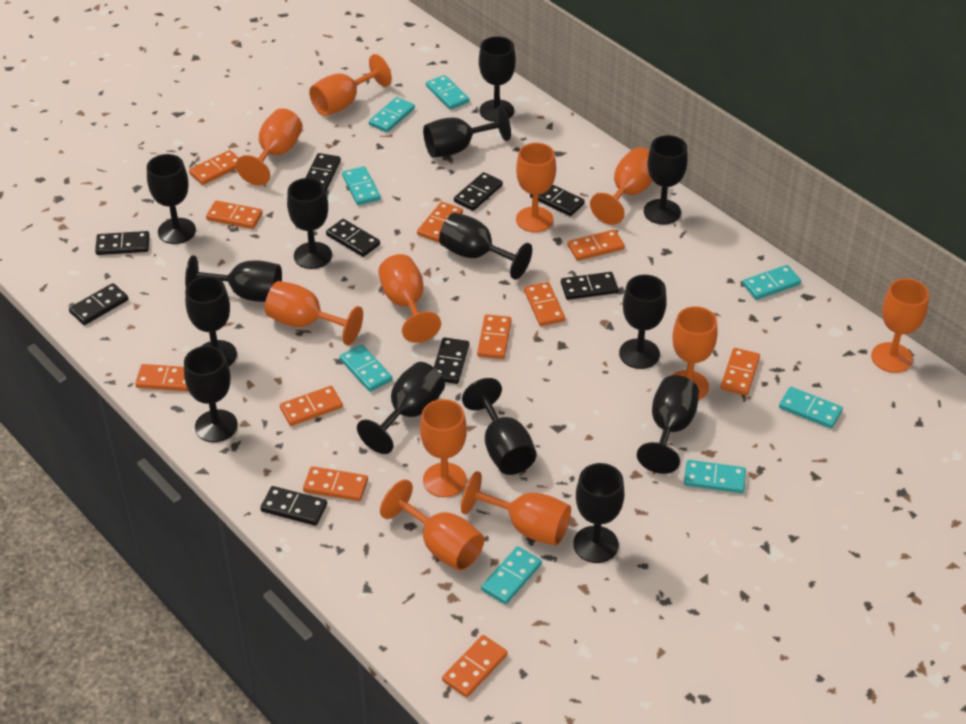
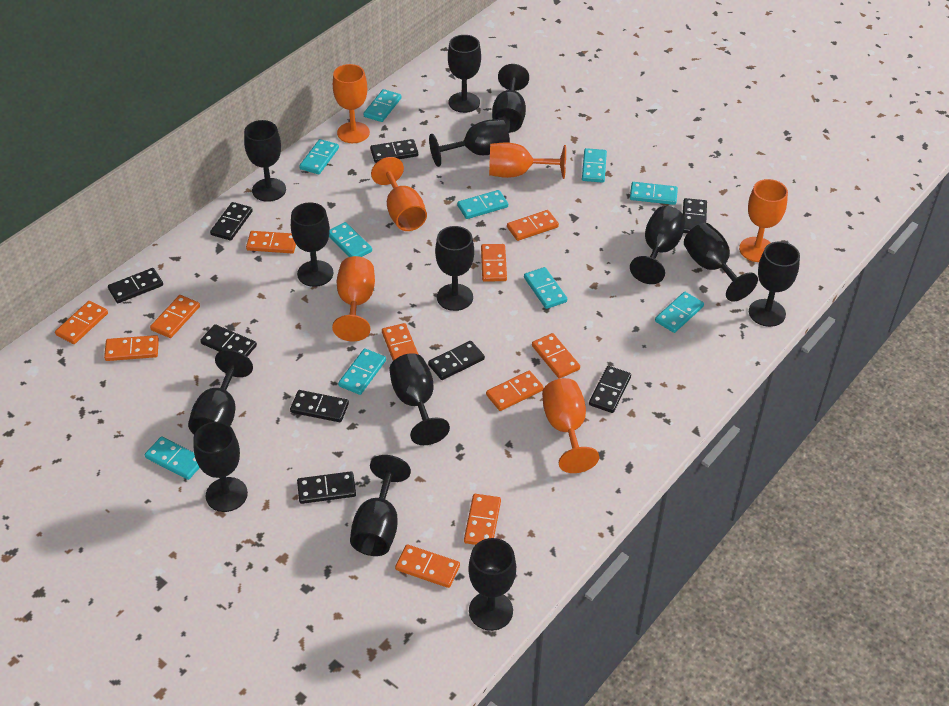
orange goblet: [236,108,303,186] [265,281,363,345] [309,54,392,116] [378,254,441,343] [380,479,484,571] [420,399,467,497] [461,471,571,546] [516,143,556,232] [590,147,653,225] [671,306,717,400] [871,278,929,373] = 11 -> [332,256,375,341] [333,64,370,143] [371,157,427,231] [489,143,566,179] [542,378,599,473] [739,179,788,262] = 6
turquoise domino: [340,345,392,392] [342,166,381,205] [369,97,415,132] [426,75,469,110] [481,546,542,604] [684,460,746,493] [743,265,801,300] [779,387,843,429] = 8 -> [145,437,200,480] [299,139,339,174] [329,222,372,257] [338,348,386,395] [364,89,402,122] [457,190,508,219] [524,267,567,309] [582,148,607,183] [630,182,678,205] [655,292,704,333] = 10

